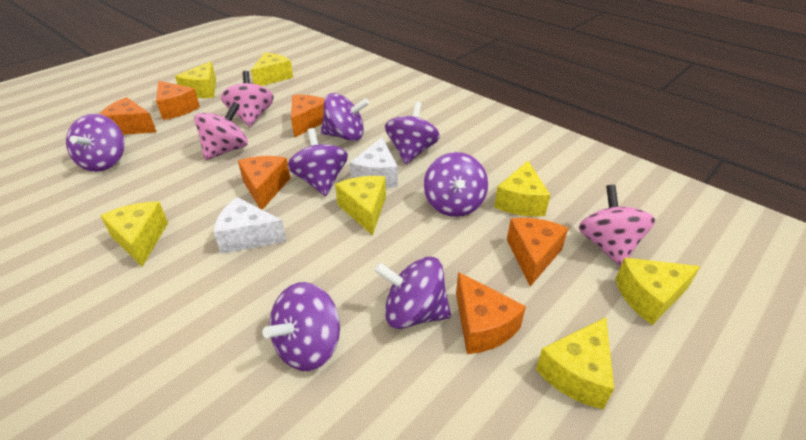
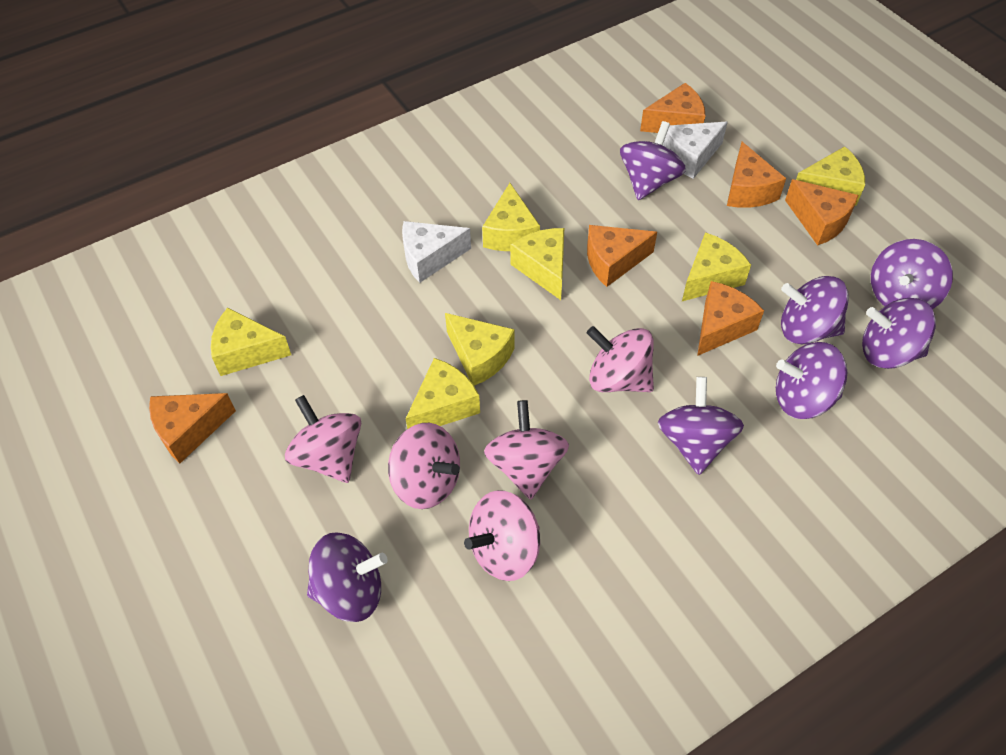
pink spinning top: [194,102,248,160] [221,71,274,127] [579,185,655,267] = 3 -> [285,395,361,483] [388,423,460,509] [464,490,540,581] [484,400,569,500] [587,326,654,392] = 5

